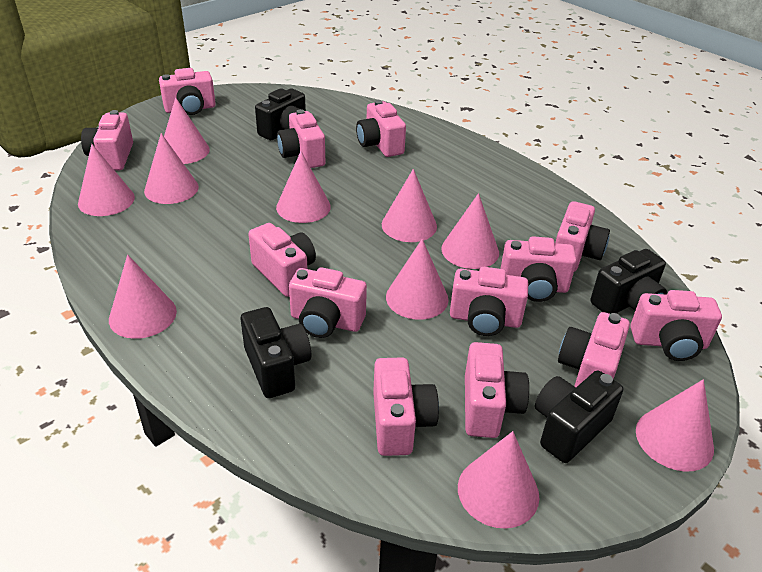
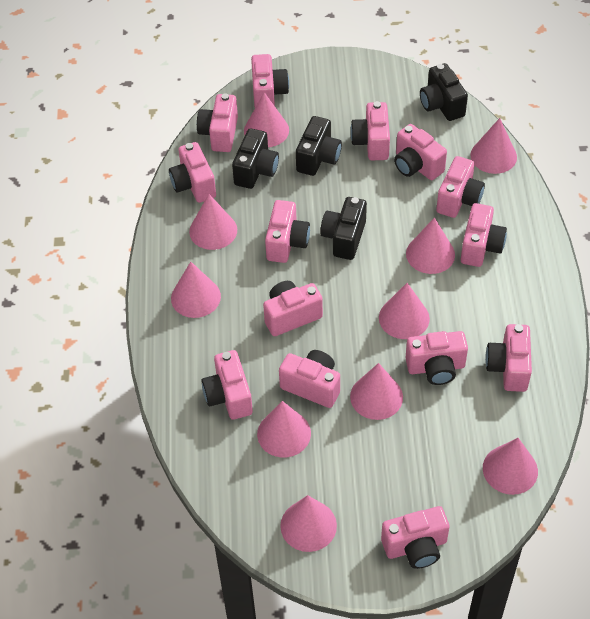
pink camera: [81,110,133,170] [159,68,216,115] [248,223,316,297] [277,109,325,168] [289,267,367,338] [356,100,406,157] [373,357,439,456] [450,267,529,336] [465,342,529,438] [500,236,577,302] [555,201,610,272] [558,312,630,387] [630,290,722,361] = 13 -> [169,142,216,203] [197,93,238,152] [201,350,253,420] [251,54,289,108] [263,281,323,336] [265,200,310,263] [279,350,340,408] [350,101,390,160] [381,506,450,569] [394,124,447,180] [405,331,468,385] [436,156,485,218] [461,203,507,267] [485,324,532,392] = 14

